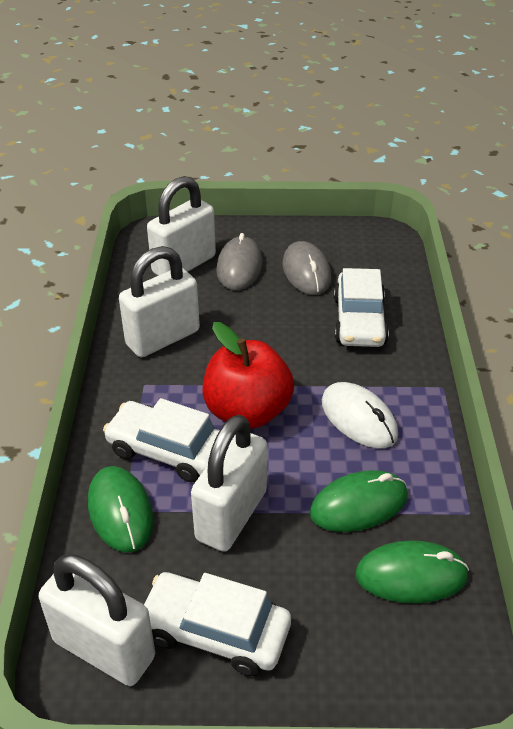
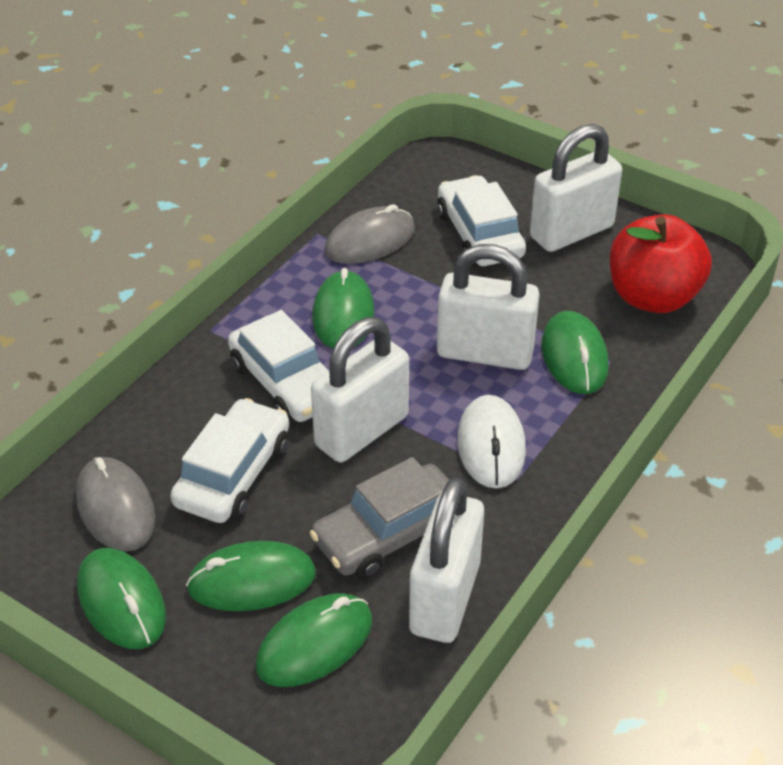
green mouse: [88,466,153,553] [309,470,408,532] [355,541,469,603] = 3 -> [77,548,166,649] [186,541,316,611] [256,593,372,687] [313,268,374,349] [541,311,609,394] = 5
grey car: none = 0 -> [310,457,449,579] = 1

